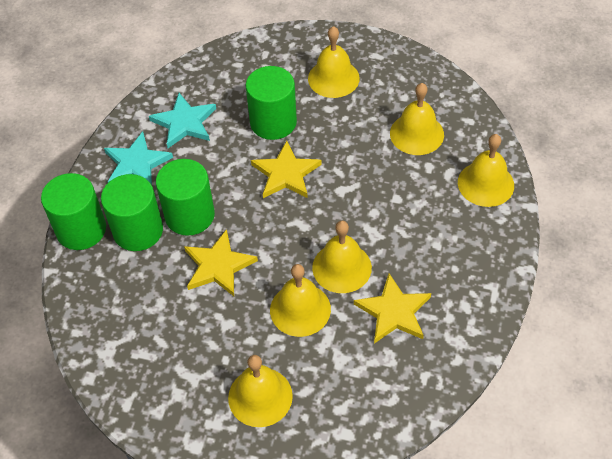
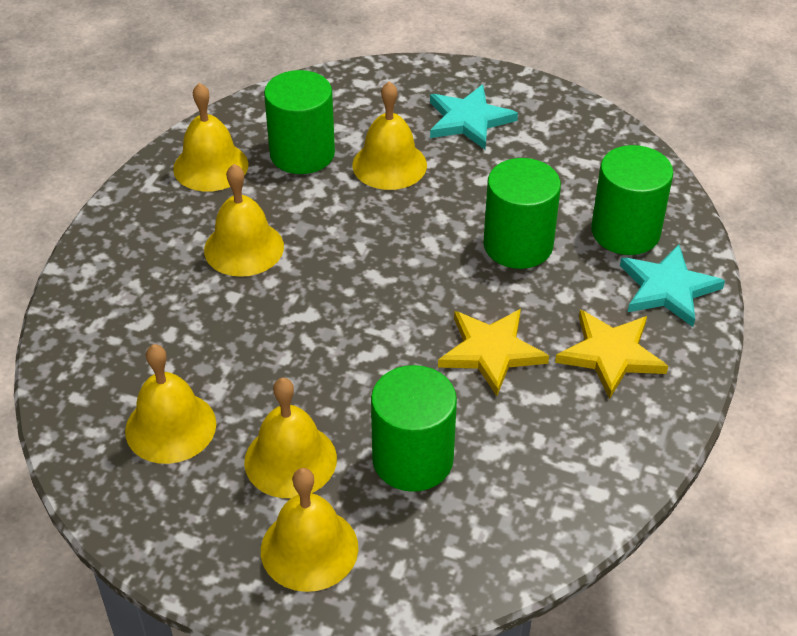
yellow star: [184,229,258,296] [251,141,322,198] [354,274,431,343] = 3 -> [438,309,549,396] [555,310,668,399] = 2

